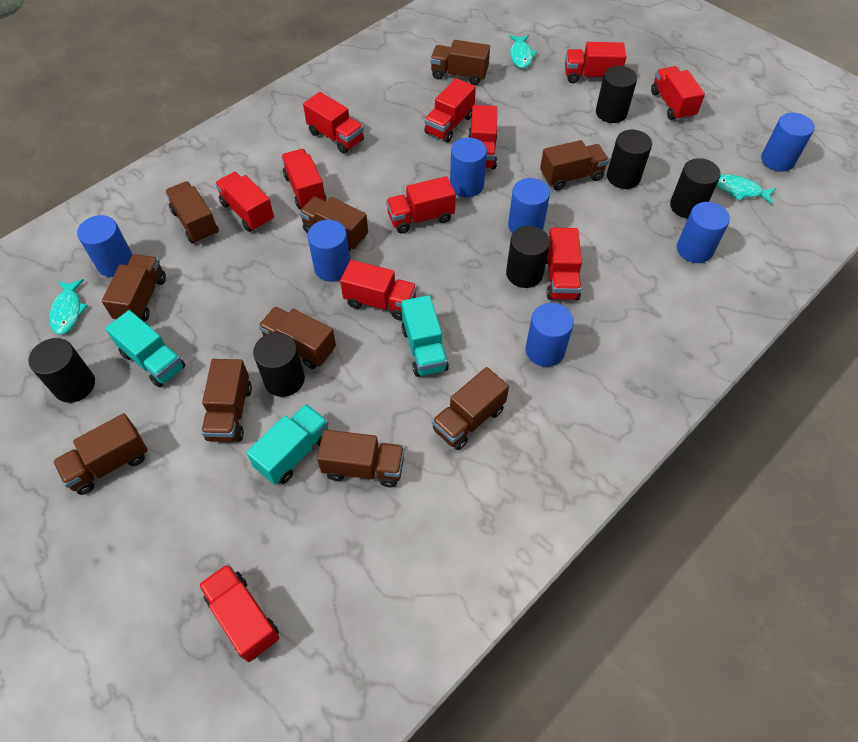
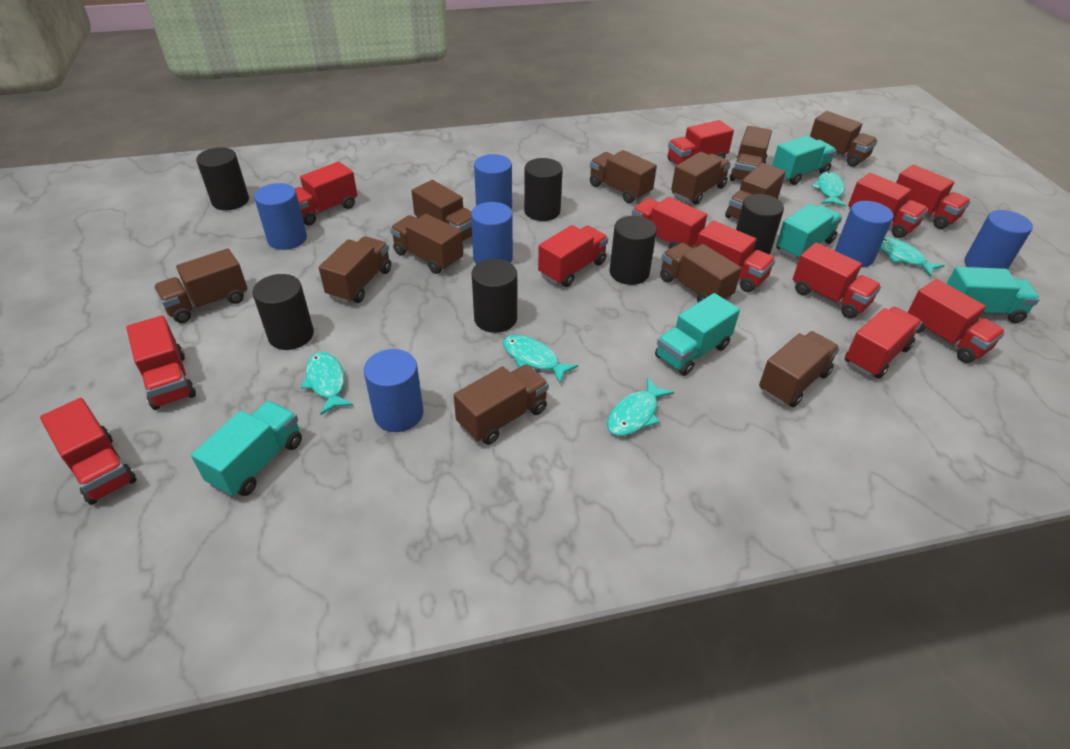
blue cylinder: [77,215,133,277] [307,220,350,282] [450,138,487,197] [508,178,550,233] [526,303,574,367] [677,202,730,263] [761,113,815,171] = 7 -> [254,183,307,250] [364,349,424,432] [471,202,513,264] [474,154,512,209] [835,201,893,267] [964,210,1033,269] = 6
brown truck: [53,413,148,495] [102,254,166,322] [165,181,219,244] [201,359,252,442] [258,307,336,369] [299,196,368,251] [317,430,404,488] [430,40,490,85] [432,367,509,450] [540,140,609,190] = 10 -> [154,248,248,323] [319,236,391,303] [390,214,463,274] [412,180,472,242] [454,364,549,445] [590,150,657,203] [660,243,742,303] [671,152,731,205] [725,163,786,220] [730,126,772,181] [759,331,840,407] [810,111,878,167] = 12
red truck: [198,564,279,662] [215,172,274,232] [281,149,326,209] [303,92,364,154] [340,260,417,321] [386,176,456,234] [424,78,476,142] [469,105,498,169] [546,228,582,300] [565,42,626,83] [651,66,705,121] = 11 -> [40,398,137,505] [126,315,196,410] [294,162,357,226] [538,225,608,287] [632,197,707,249] [667,120,734,165] [695,221,776,292] [792,243,881,319] [845,307,922,379] [848,173,928,238] [896,165,971,229] [907,279,1005,363] = 12
turquoise fish: [50,279,88,334] [509,35,537,68] [716,174,776,204] = 3 -> [301,352,353,415] [503,335,578,383] [607,377,674,436] [812,171,846,207] [880,237,945,277] = 5
turquoise truck: [105,310,186,387] [246,404,329,485] [401,295,449,377] = 3 -> [191,401,302,497] [655,293,740,376] [772,135,836,185] [776,204,842,260] [946,267,1040,323] = 5

